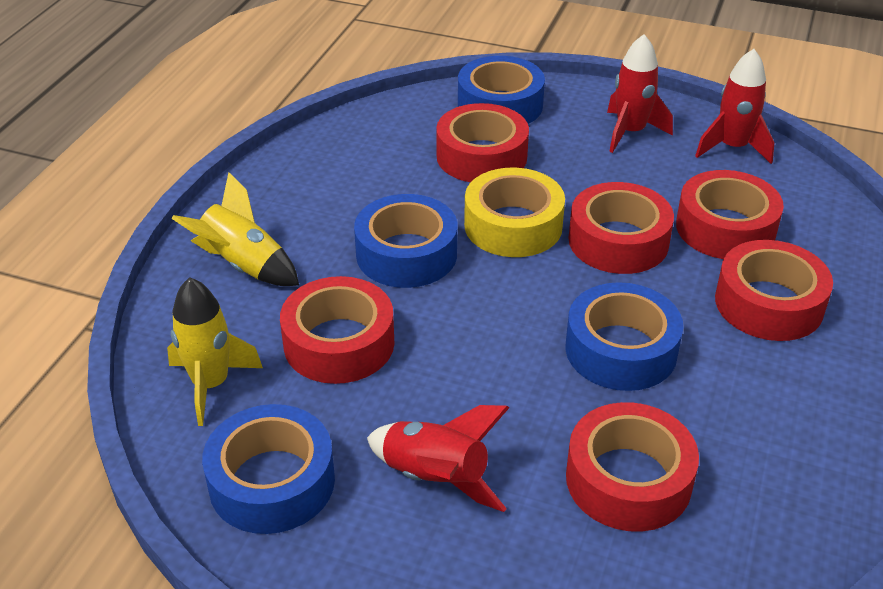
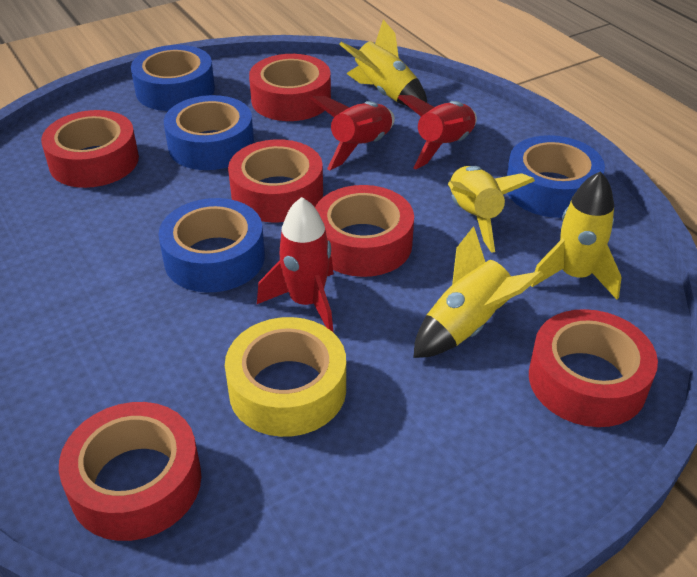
yellow rocket: [167,277,263,426] [172,172,299,286] = 2 -> [339,19,427,106] [413,226,544,358] [448,166,535,253] [531,171,622,300] = 4

